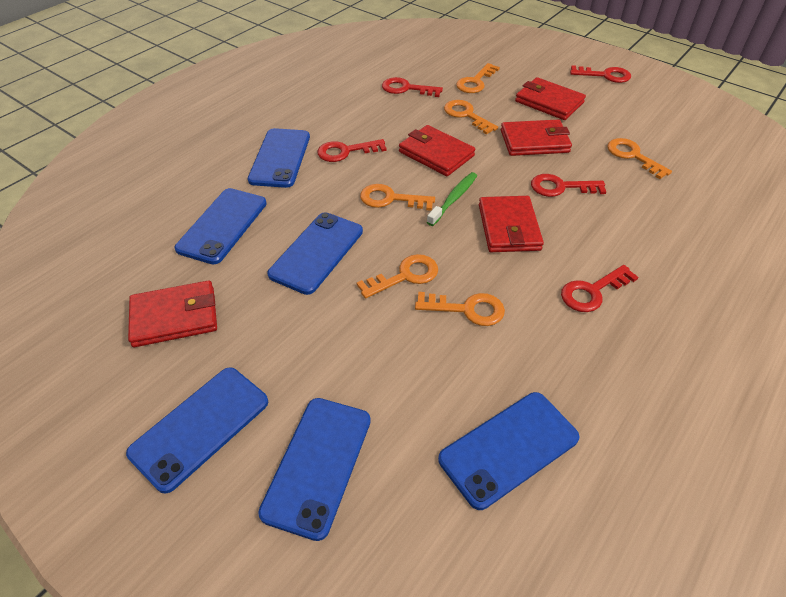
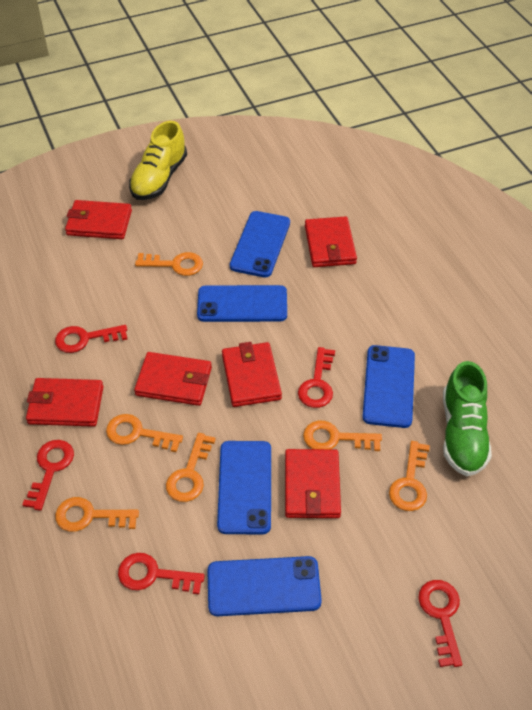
blue phone: [126,367,268,494] [175,188,267,264] [248,128,310,188] [258,398,371,541] [267,212,363,295] [438,392,580,510] = 6 -> [197,285,287,322] [207,556,322,616] [217,441,271,534] [230,211,290,278] [362,345,415,428] = 5
green shoe: none = 0 -> [443,361,492,476] = 1
green toothbrush: [427,172,477,226] = 1 -> none = 0
red wallet: [128,280,217,347] [399,125,475,176] [479,196,544,252] [501,119,572,156] [515,77,586,120] = 5 -> [26,378,104,427] [65,200,132,239] [134,352,212,406] [222,342,282,407] [285,449,341,518] [305,216,357,267] = 6
yellow shoe: none = 0 -> [129,121,187,200] = 1

